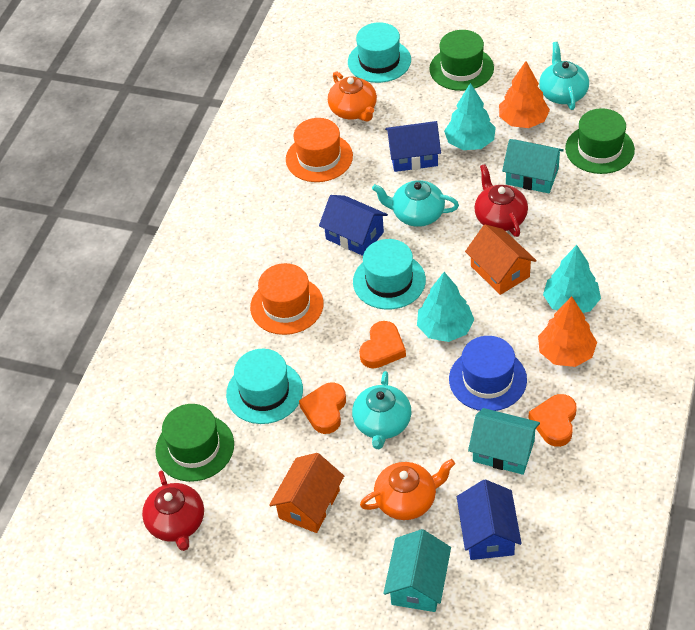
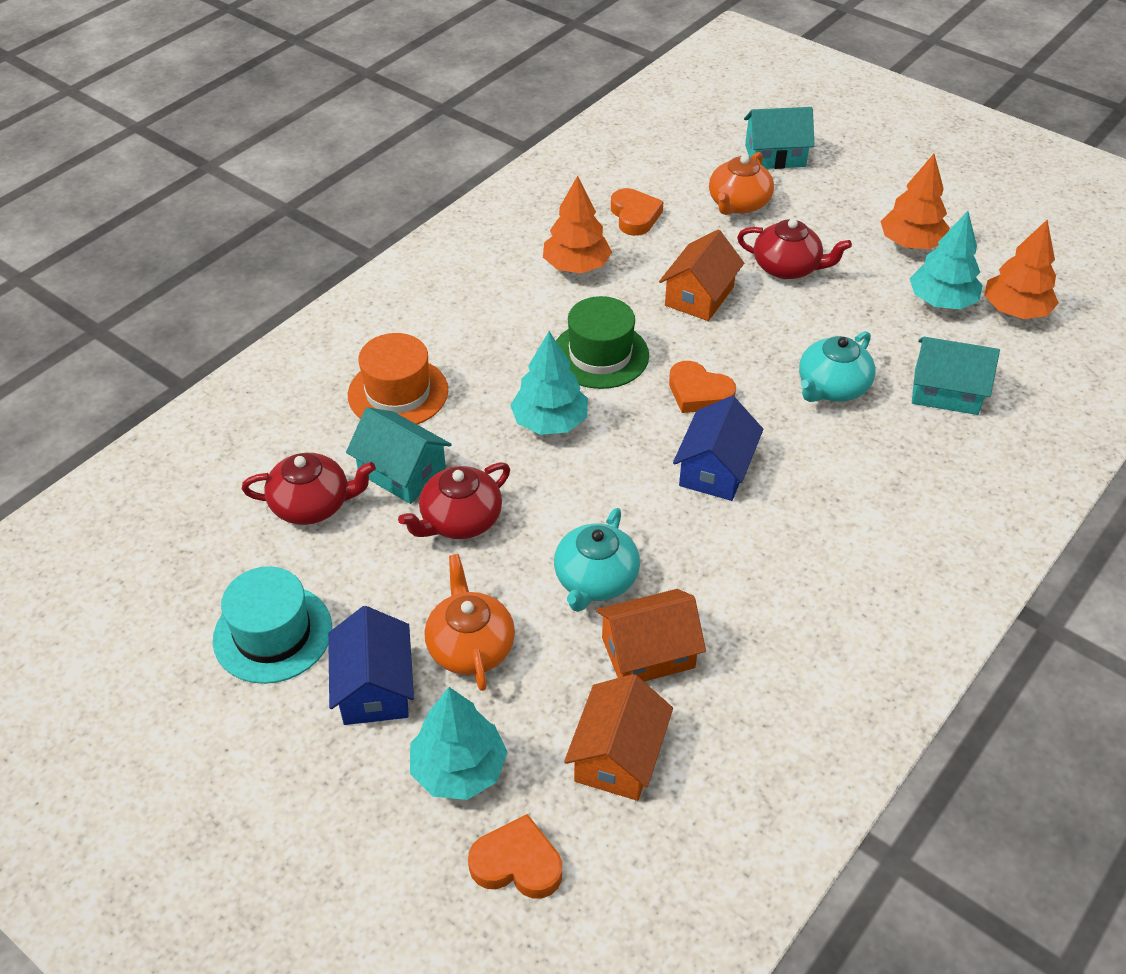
blue hat: [449,336,527,411] = 1 -> none = 0
blue house: [319,195,388,256] [385,121,441,172] [457,479,522,560] = 3 -> [328,606,414,725] [673,396,763,501] = 2
green hat: [155,404,234,482] [429,30,494,91] [565,108,635,174] = 3 -> [556,296,649,389] = 1
orange hat: [250,263,324,335] [286,118,353,182] = 2 -> [348,333,448,425] = 1
orange house: [269,453,344,533] [465,225,537,295] = 2 -> [564,674,673,801] [596,589,706,682] [659,230,744,321] = 3
orange tree: [499,61,550,128] [538,296,597,367] = 2 -> [543,176,612,273] [880,154,950,249] [984,220,1059,319] = 3
red teapot: [142,471,204,551] [474,164,528,237] = 2 -> [242,453,376,525] [398,462,510,539] [737,219,852,279] = 3
turquoise hat: [226,349,303,424] [348,22,411,83] [353,239,426,310] = 3 -> [213,566,332,684] = 1
turquoise teapot: [352,371,411,449] [372,180,459,227] [539,42,589,110] = 3 -> [554,508,640,612] [799,331,875,402] = 2

